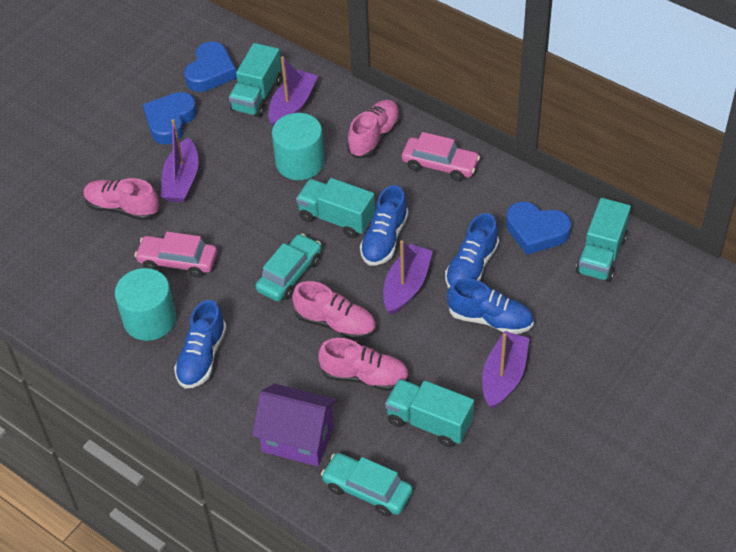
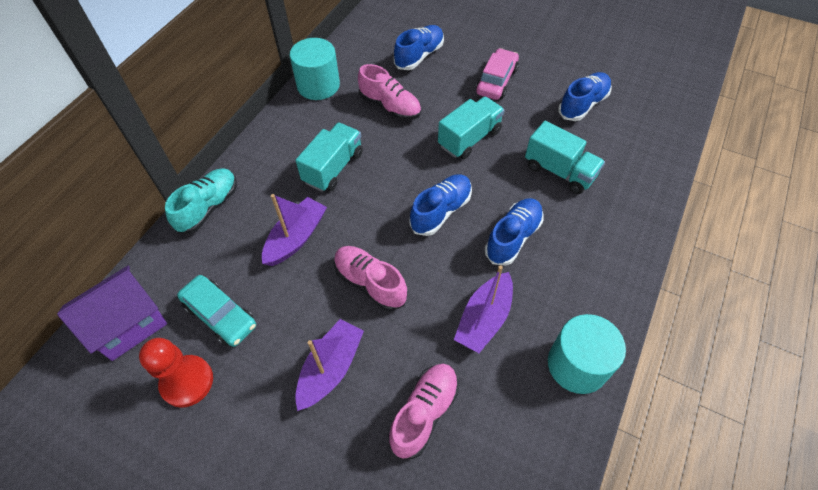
blue heart: [143,92,197,144] [184,41,237,92] [506,201,571,255] = 3 -> none = 0
pink car: [134,232,217,277] [402,132,480,181] = 2 -> [476,48,519,100] = 1
pink shoe: [83,178,159,221] [292,281,376,340] [318,338,409,391] [347,99,400,158] = 4 -> [334,246,407,311] [358,64,421,120] [388,364,459,459] = 3
purple boat: [161,119,199,203] [268,56,318,126] [383,240,433,315] [482,331,529,409] = 4 -> [262,194,327,266] [295,319,364,411] [454,265,513,353] = 3
red pawn: none = 0 -> [139,338,213,408] = 1
turquoise car: [256,234,321,301] [321,453,413,517] = 2 -> [177,275,256,347] = 1
turquoise shoe: none = 0 -> [165,168,237,234] = 1
turquoise truck: [229,43,281,117] [296,178,375,238] [385,379,474,447] [576,198,631,282] = 4 -> [296,123,363,192] [438,97,505,159] [525,121,605,194] = 3

